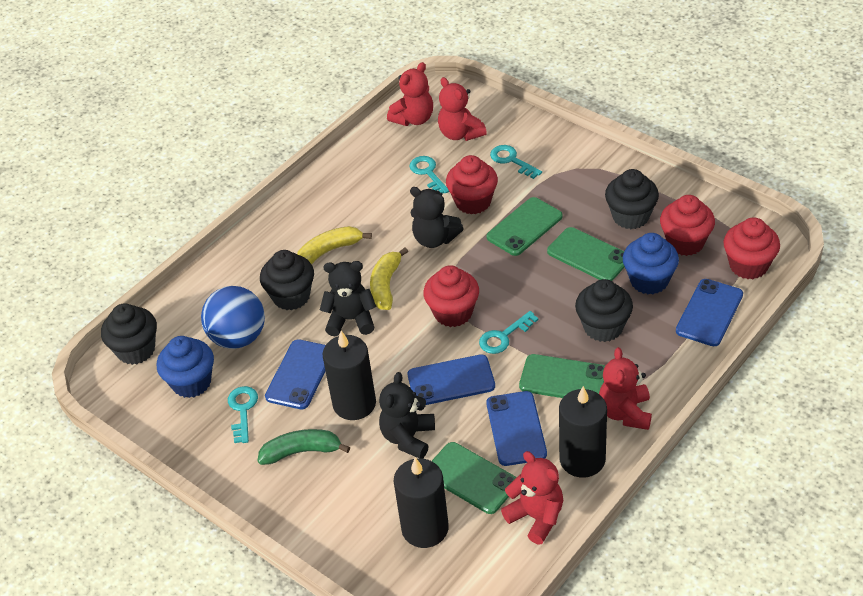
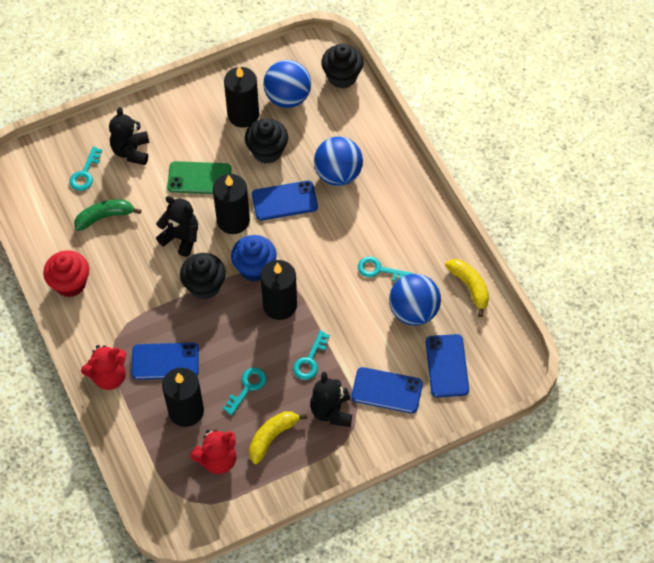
black candle: [323,331,376,420] [394,457,449,548] [559,386,607,478] = 3 -> [162,368,204,427] [213,174,250,234] [224,66,259,128] [260,260,297,320] = 4
black cupcake: [101,303,157,365] [260,250,314,310] [575,279,633,342] [605,169,659,229] = 4 -> [180,253,226,300] [245,119,288,164] [321,44,363,89] = 3
blue ball: [201,286,265,349] = 1 -> [263,60,311,108] [314,137,363,186] [389,274,441,326] = 3
blue cupcake: [157,336,214,398] [623,233,679,294] = 2 -> [231,235,277,281] = 1
green phone: [432,442,517,514] [487,197,563,256] [519,354,605,398] [547,227,625,281] = 4 -> [167,161,232,194] = 1
red cupcake: [423,265,479,327] [446,155,498,214] [660,195,715,256] [723,217,780,279] = 4 -> [43,251,89,297] = 1
red teddy bear: [387,62,433,126] [438,77,487,141] [501,451,563,544] [599,347,652,430] = 4 -> [81,345,126,390] [191,429,236,474] = 2

